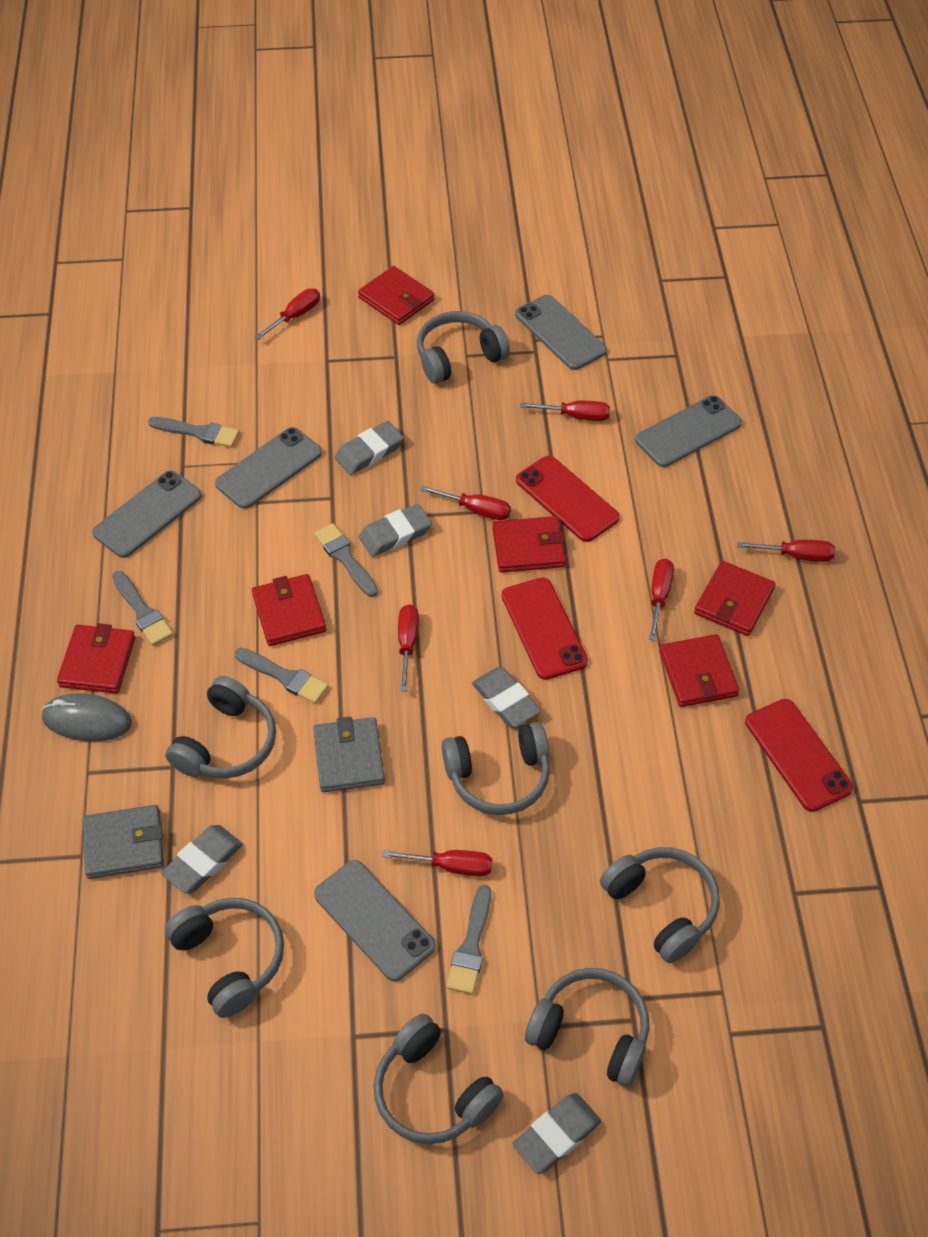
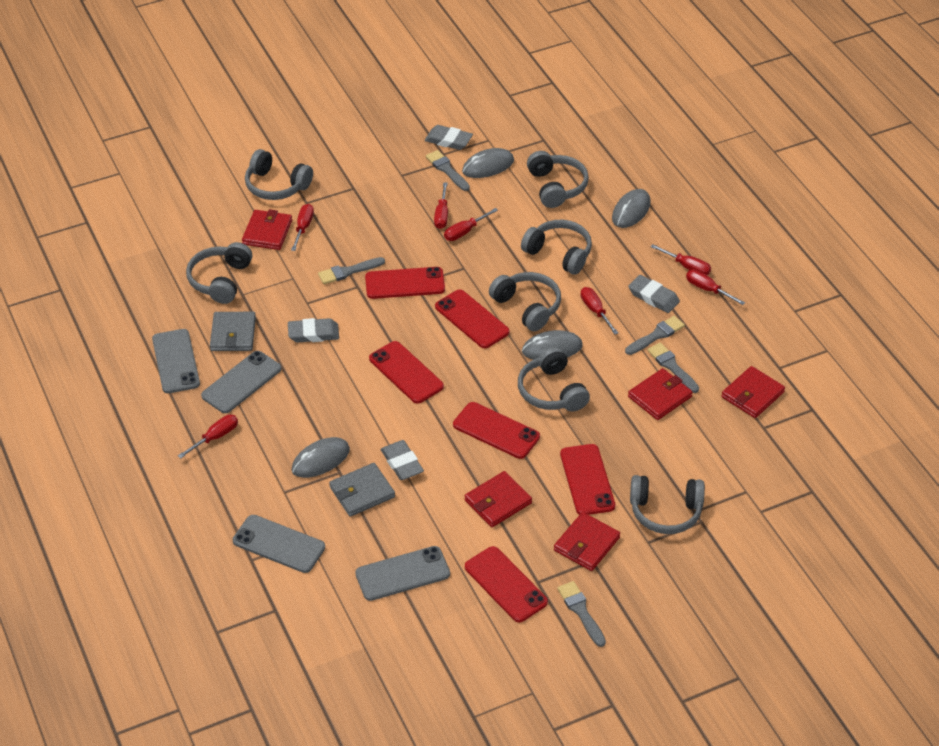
grey eraser: [161,825,243,893] [335,421,404,475] [359,504,432,557] [472,667,541,727] [512,1093,602,1174] = 5 -> [288,318,339,343] [380,440,424,480] [425,125,473,150] [629,275,680,313] = 4
grey mouse: [41,693,132,742] = 1 -> [292,437,350,478] [462,148,514,178] [522,330,583,360] [612,189,651,228] = 4
grey phone: [92,471,202,558] [215,427,322,509] [314,860,436,982] [515,295,607,370] [635,395,742,467] = 5 -> [152,329,200,393] [201,351,281,413] [233,515,325,573] [355,546,450,601] = 4
red phone: [502,577,588,680] [516,456,620,542] [745,699,853,812] = 3 -> [365,267,445,299] [369,341,444,404] [435,290,510,348] [453,402,540,459] [465,546,548,622] [560,444,615,515] = 6
red wallet: [57,623,135,694] [252,574,326,646] [358,266,435,325] [492,516,566,573] [660,634,739,707] [694,561,776,636] = 6 -> [242,209,292,250] [465,471,532,527] [554,512,620,571] [628,368,693,420] [721,366,785,418] = 5

